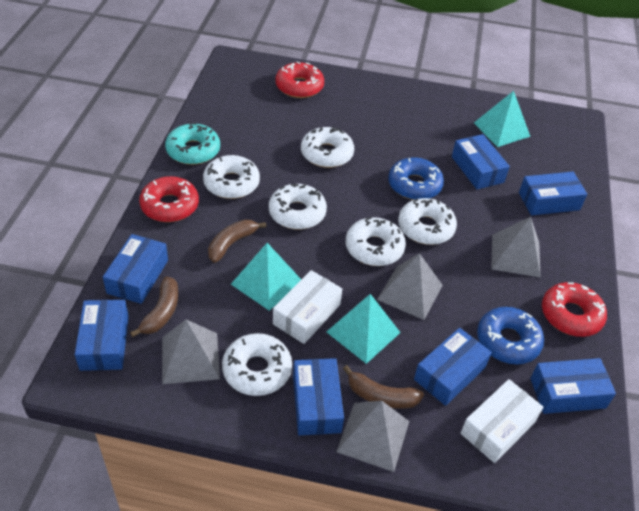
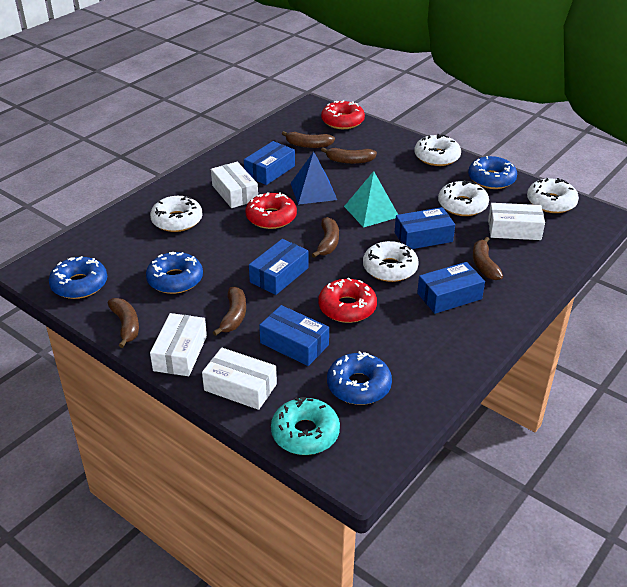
blue box: [75,300,129,371] [103,234,168,304] [293,358,344,435] [414,328,492,406] [452,134,510,189] [519,172,587,215] [530,358,616,414] = 7 -> [244,141,295,185] [249,239,309,295] [259,305,329,366] [395,207,455,249] [417,262,485,314] = 5
blue donut: [388,157,444,200] [477,307,544,364] = 2 -> [49,256,107,299] [146,252,203,294] [327,351,392,405] [468,156,517,189] = 4
blue pyramid: none = 0 -> [291,152,337,205] = 1
brown banana: [130,276,179,337] [208,219,266,263] [343,365,424,409] = 3 -> [108,298,139,348] [213,287,246,336] [282,131,335,148] [312,217,339,258] [321,148,377,164] [473,237,503,280] = 6
grey pyramid: [162,319,220,384] [336,401,409,472] [377,253,443,320] [491,217,540,277] = 4 -> none = 0
turquoise pyramid: [231,243,301,311] [327,294,401,364] [474,91,530,147] = 3 -> [344,171,398,228] = 1
white box: [273,270,342,344] [461,379,543,463] = 2 -> [150,313,207,376] [202,348,277,410] [211,162,258,208] [488,203,545,240] = 4
white donut: [203,155,260,199] [222,333,292,396] [269,184,327,229] [301,126,354,168] [346,217,406,266] [398,198,457,245] = 6 -> [150,196,203,232] [363,241,419,282] [414,134,461,166] [438,180,489,216] [527,178,579,213] = 5

